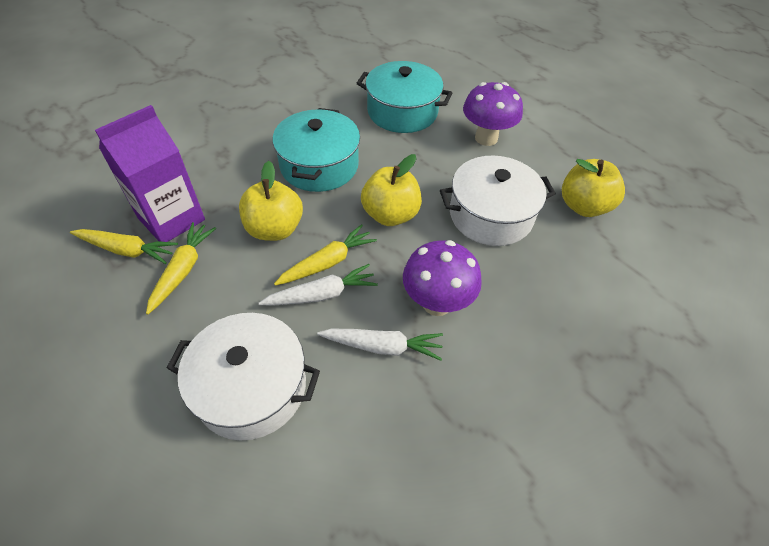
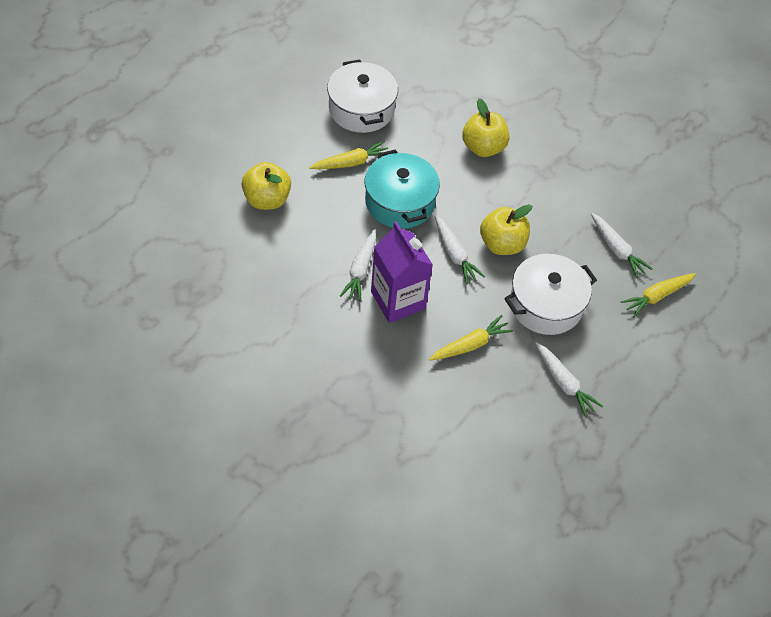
purple mushroom: [403,240,482,316] [463,82,523,146] = 2 -> none = 0
turquoise pot: [273,108,360,192] [357,61,452,133] = 2 -> [364,149,440,229] = 1
white carrot: [259,264,378,306] [317,329,443,361] = 2 -> [340,229,376,302] [435,215,485,284] [535,342,603,418] [591,213,653,278] = 4

